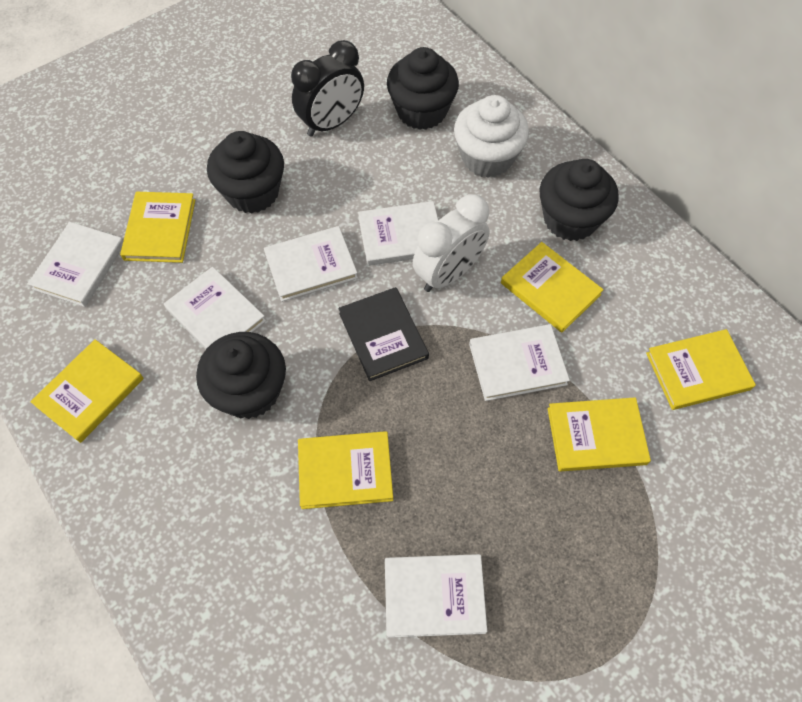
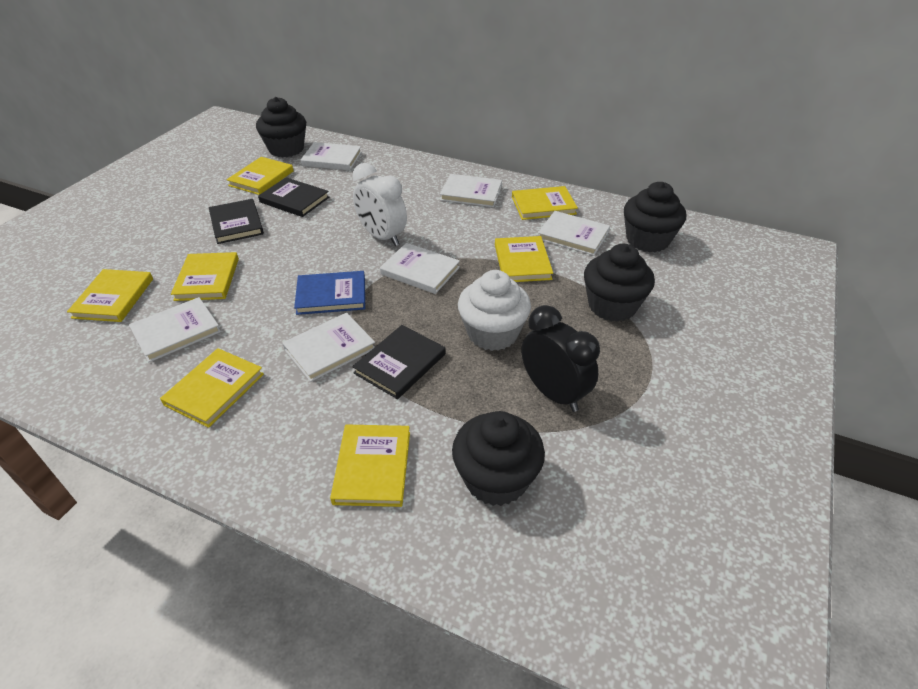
black book: [338,287,429,381] = 1 -> [209,199,264,244] [258,177,329,217] [352,325,445,399] = 3
blue book: none = 0 -> [294,271,365,315] = 1
yellow book: [30,339,144,443] [120,192,195,263] [298,431,393,509] [501,242,603,333] [547,398,651,472] [646,329,756,410] = 6 -> [67,269,153,322] [160,348,264,428] [171,252,239,301] [226,157,294,195] [330,424,410,507] [495,236,553,282] [512,186,578,220] = 7

